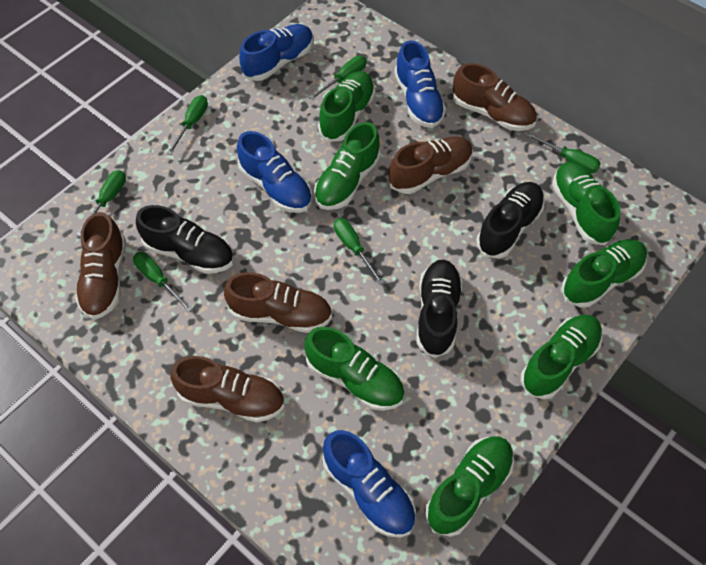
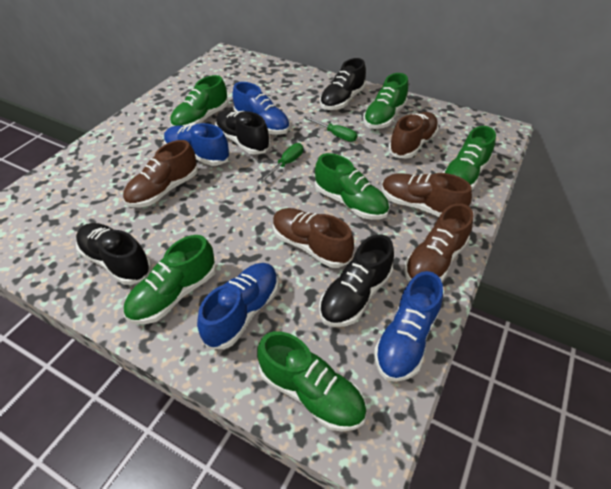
black shoe: [136,205,234,274] [416,260,463,358] [476,182,545,258] = 3 -> [76,223,152,285] [215,110,270,155] [319,235,394,327] [320,58,366,110] = 4
green screwdriver: [76,170,126,237] [133,252,192,313] [167,95,208,155] [309,56,366,100] [334,218,384,285] [526,132,601,173] = 6 -> [259,143,303,182] [303,116,357,142] = 2
green shoe: [304,327,405,411] [314,122,381,210] [318,71,375,142] [425,437,514,537] [521,315,603,399] [552,162,621,245] [561,239,647,308] = 7 -> [123,235,216,324] [170,75,229,127] [257,331,367,432] [315,153,389,220] [363,73,408,129] [443,126,496,190] = 6

